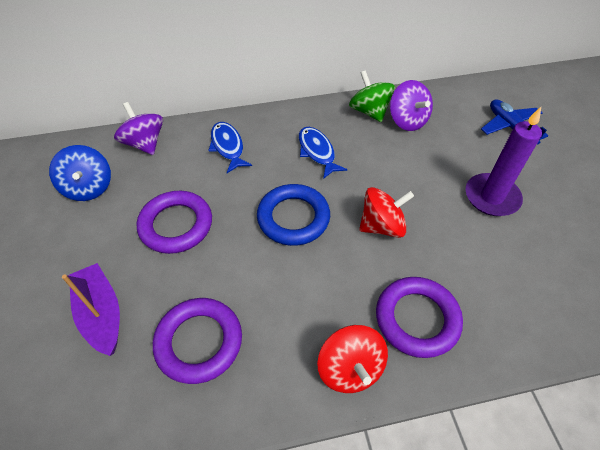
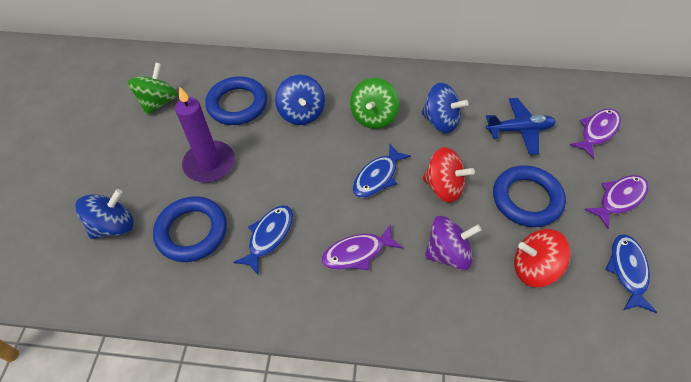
blue fish: [208,122,252,173] [299,127,347,179] = 2 -> [233,205,293,276] [353,144,411,198] [606,234,657,313] = 3
blue ring: [257,184,330,246] = 1 -> [153,196,227,262] [205,77,267,125] [493,165,566,227] = 3
blue spinning top: [49,145,111,201] = 1 -> [75,189,134,239] [275,75,325,125] [421,83,468,133] = 3
green spinning top: [349,70,395,122] = 1 -> [127,63,178,116] [350,78,400,129] = 2
purple boat: [62,263,120,356] = 1 -> none = 0
purple fish: none = 0 -> [321,225,403,270] [570,109,621,159] [584,175,649,229] = 3
purple ring: [137,191,212,254] [153,298,242,384] [376,277,463,358] = 3 -> none = 0
purple spinning top: [114,102,163,155] [390,80,433,131] = 2 -> [425,216,482,270] = 1

